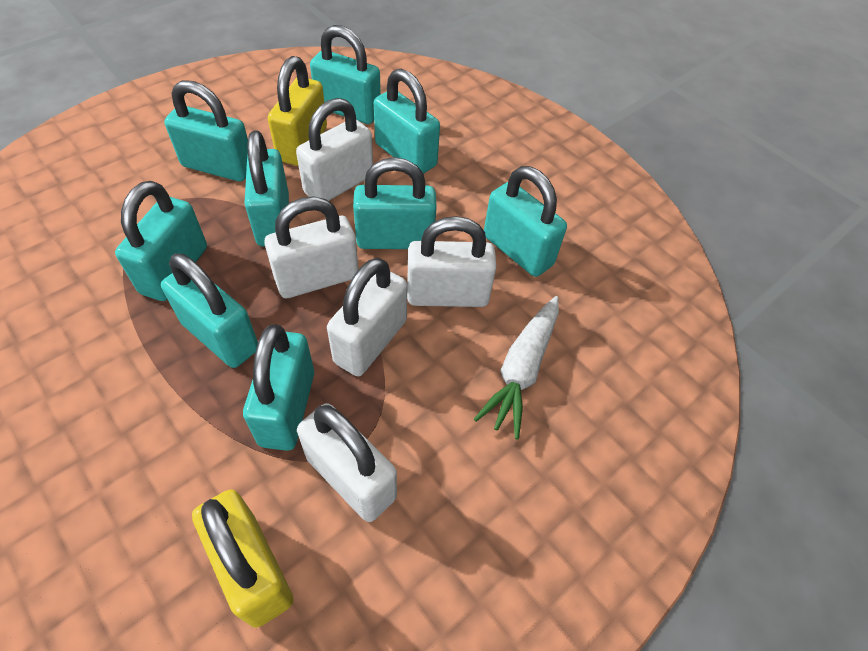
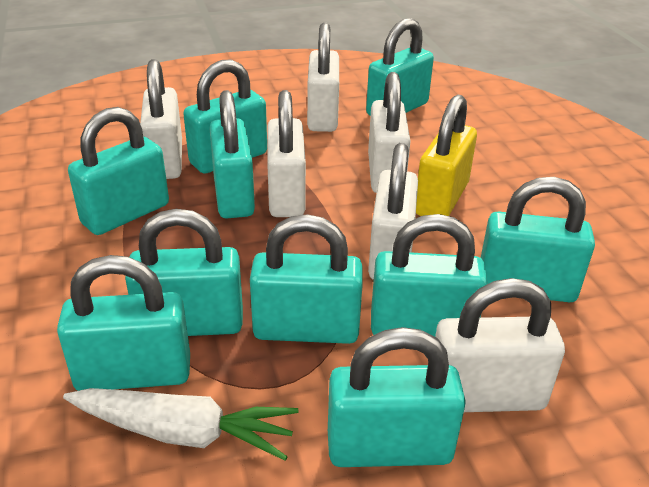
turquoise padlock: [115,181,207,301] [161,253,258,368] [164,80,248,181] [243,324,314,451] [244,130,289,246] [310,25,381,124] [353,157,437,249] [374,69,440,174] [484,166,567,277] = 9 -> [57,255,190,391] [68,107,169,235] [125,209,243,336] [183,59,267,174] [209,90,255,218] [250,214,363,344] [328,327,466,467] [366,18,434,116] [371,214,488,337] [481,177,595,302] = 10
white padlock: [264,196,359,298] [296,98,373,201] [297,403,397,522] [327,258,407,376] [407,216,497,307] = 5 -> [140,59,182,179] [267,90,306,217] [307,23,339,132] [368,72,410,193] [368,143,418,280] [435,278,565,412] = 6
yellow padlock: [192,489,293,628] [268,56,327,166] = 2 -> [416,95,477,216] = 1

